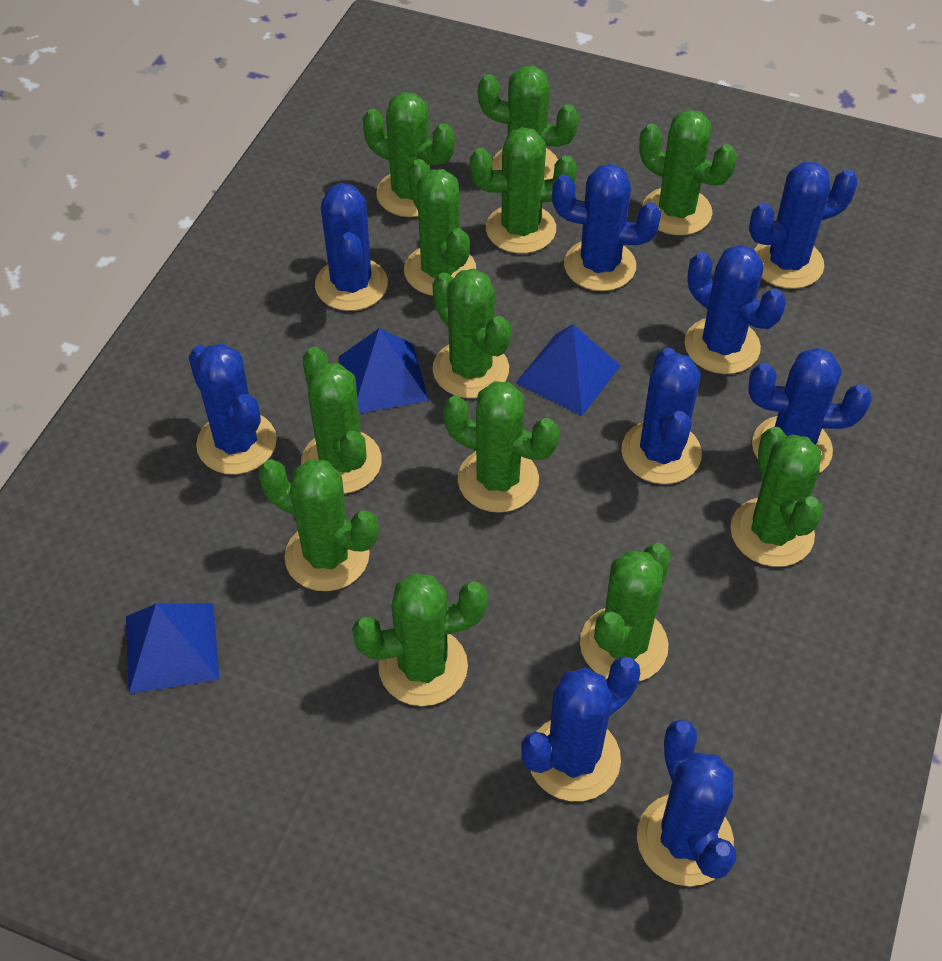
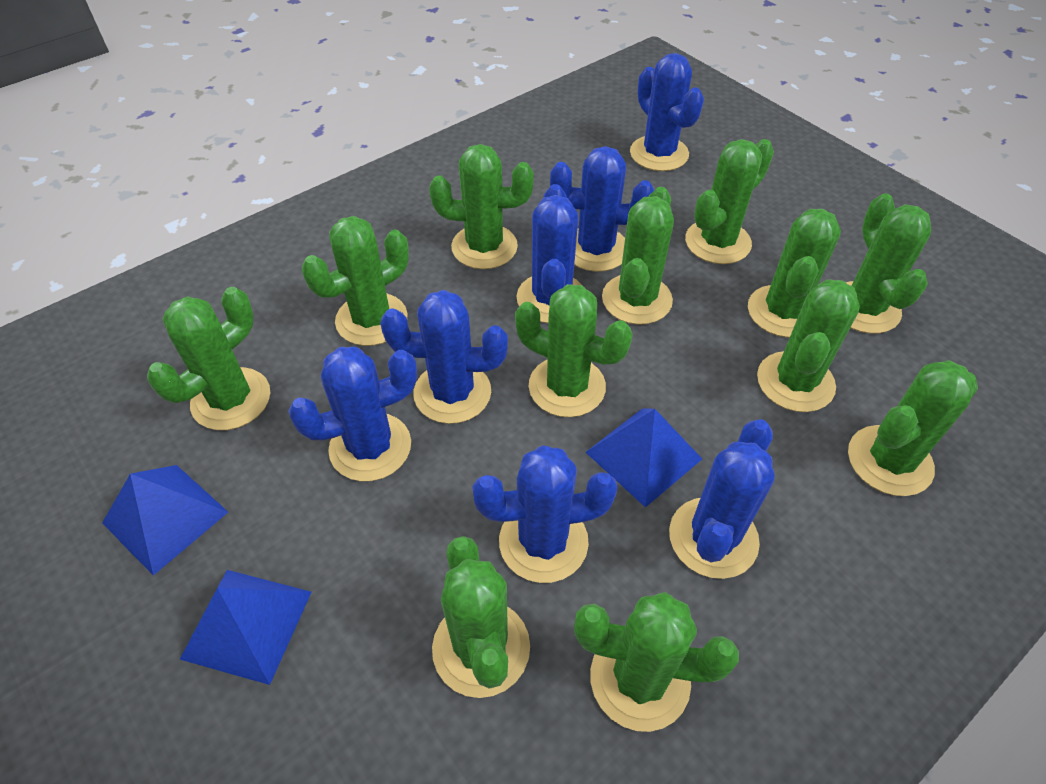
blue cactus: [188,343,277,474] [315,183,388,311] [521,656,640,801] [552,164,661,291] [621,348,702,484] [637,720,736,886] [684,245,786,374] [748,348,871,473] [749,162,858,289] = 9 -> [288,347,417,481] [380,290,508,424] [472,445,618,583] [517,184,582,323] [550,146,654,272] [630,53,704,171] [669,419,775,579] = 7

